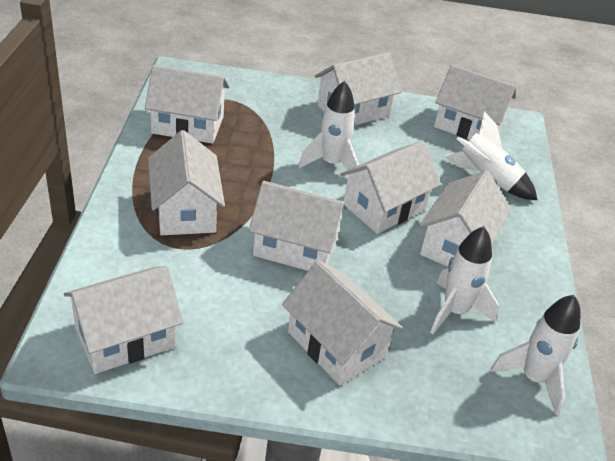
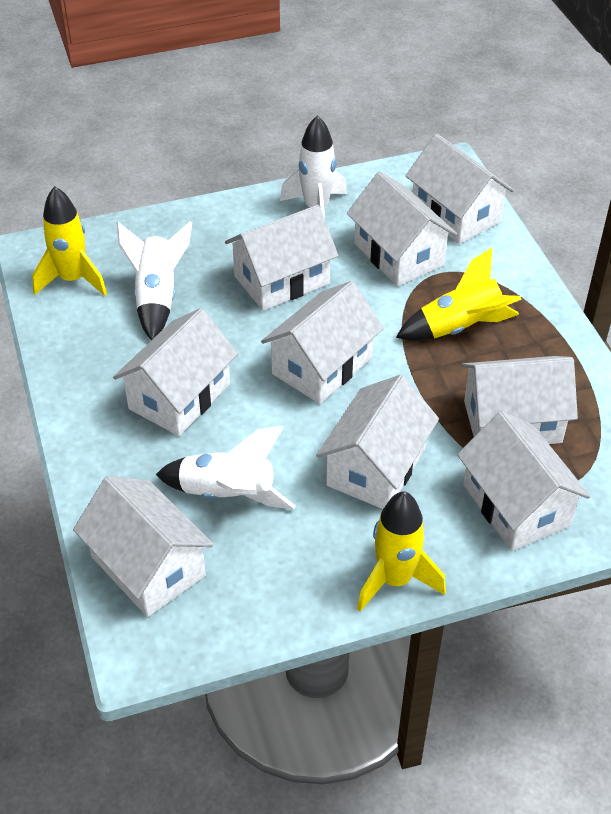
white rocket: [299,81,359,170] [430,226,499,334] [445,111,538,200] [491,295,580,415] = 4 -> [117,221,192,340] [156,426,295,509] [280,115,347,218] = 3
yellow rocket: none = 0 -> [32,186,107,296] [357,491,446,612] [396,248,522,341] = 3

